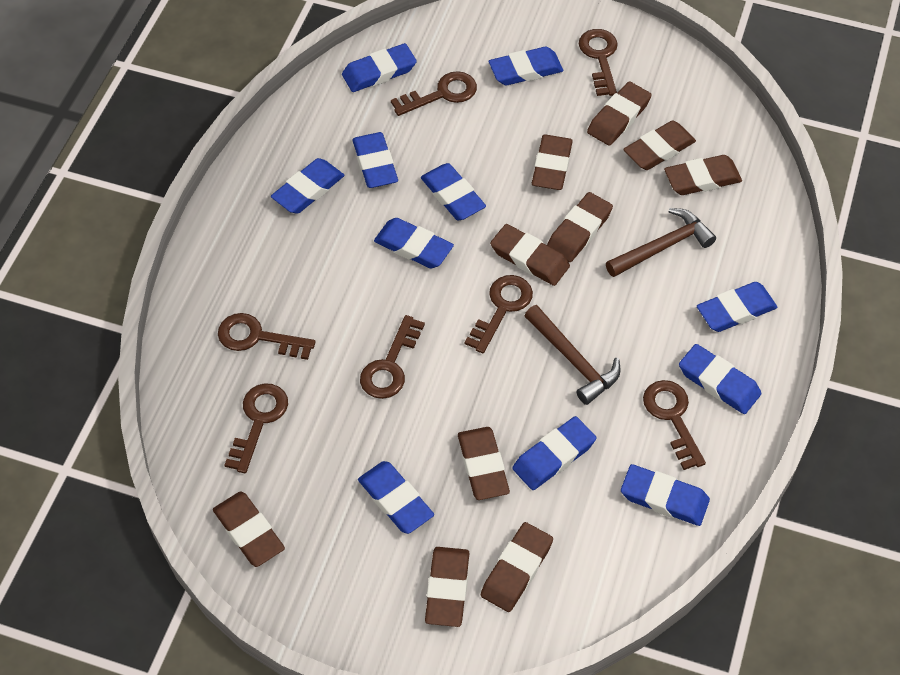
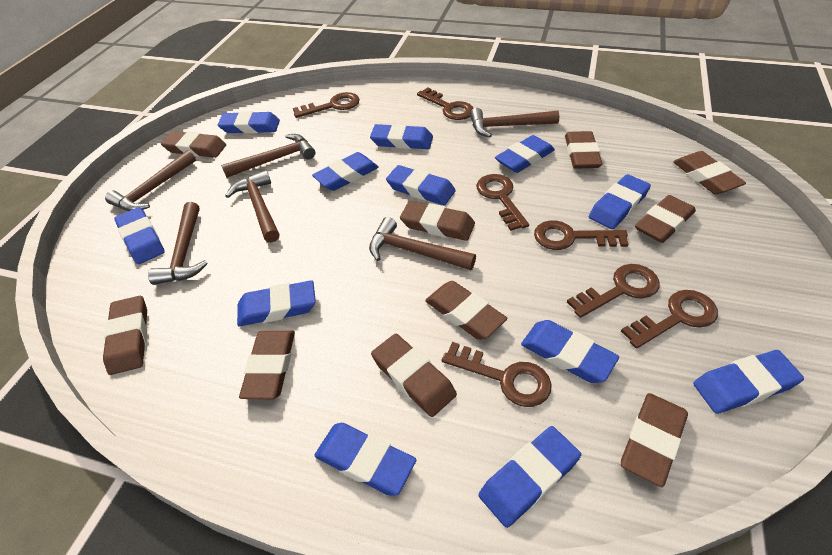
blue eraser: [271,158,344,214] [342,43,417,92] [352,132,398,188] [358,461,434,534] [374,218,454,268] [421,163,486,220] [489,47,563,86] [512,416,596,490] [621,464,710,526] [679,344,761,414] [697,282,777,332] = 11 -> [114,207,165,264] [217,111,280,134] [237,280,316,326] [312,152,379,191] [314,423,416,496] [370,124,433,149] [386,165,456,205] [479,426,581,528] [495,135,555,173] [521,320,619,383] [589,174,651,229] [693,350,804,414] = 12
brown hammer: [524,305,620,405] [606,208,716,277] = 2 -> [105,150,196,211] [148,202,208,285] [221,134,315,178] [225,170,279,243] [369,217,476,270] [470,108,559,137] = 6

